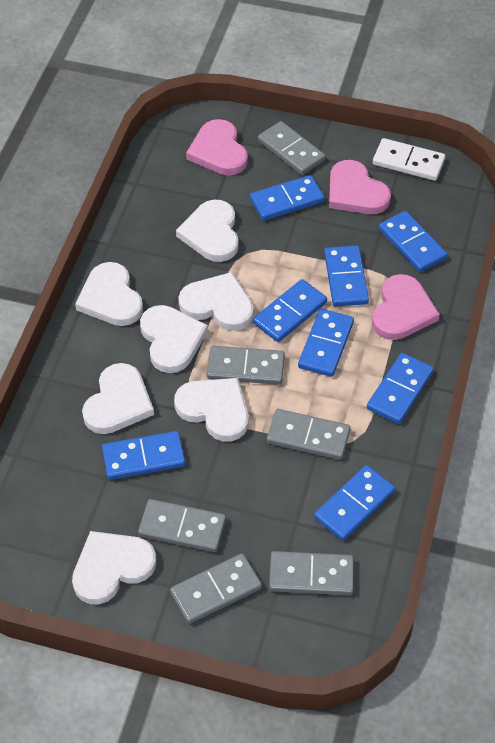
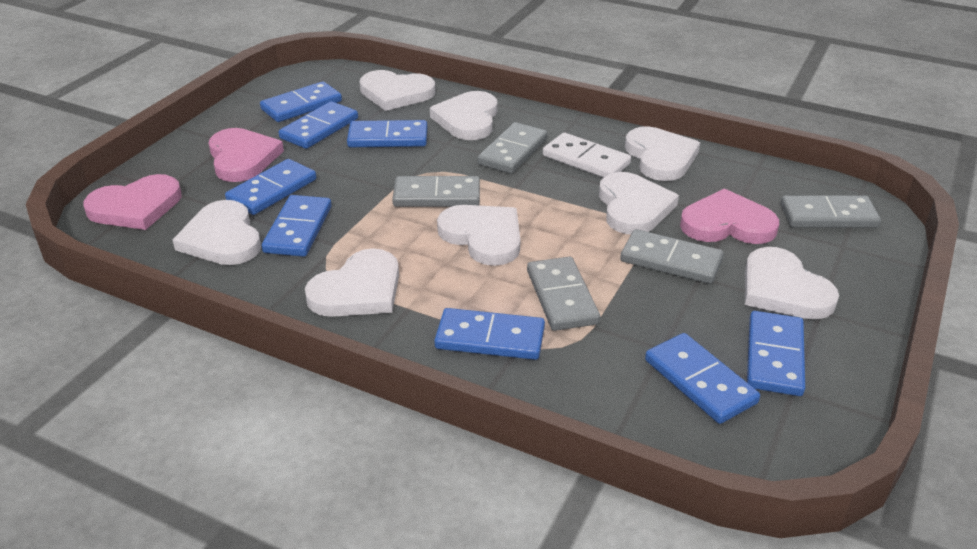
grey domino: [138,499,226,552] [170,553,262,624] [207,346,285,385] [258,121,326,175] [267,409,350,460] [269,551,354,595] = 6 -> [392,176,480,207] [477,122,548,174] [527,257,600,331] [620,229,724,284] [781,195,881,228] = 5
white heart: [72,531,156,605] [75,262,143,326] [82,363,154,434] [140,305,208,373] [174,378,249,442] [176,200,239,262] [178,272,254,331] = 7 -> [173,200,261,265] [305,248,399,317] [360,70,436,111] [430,91,498,140] [437,205,520,266] [599,172,679,234] [625,126,700,181] [745,247,839,319] = 8

